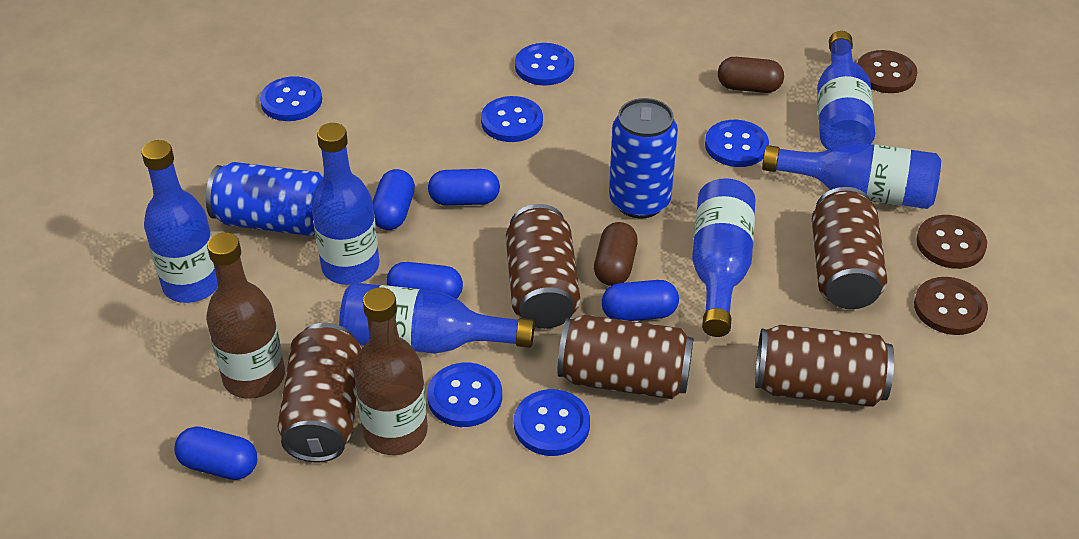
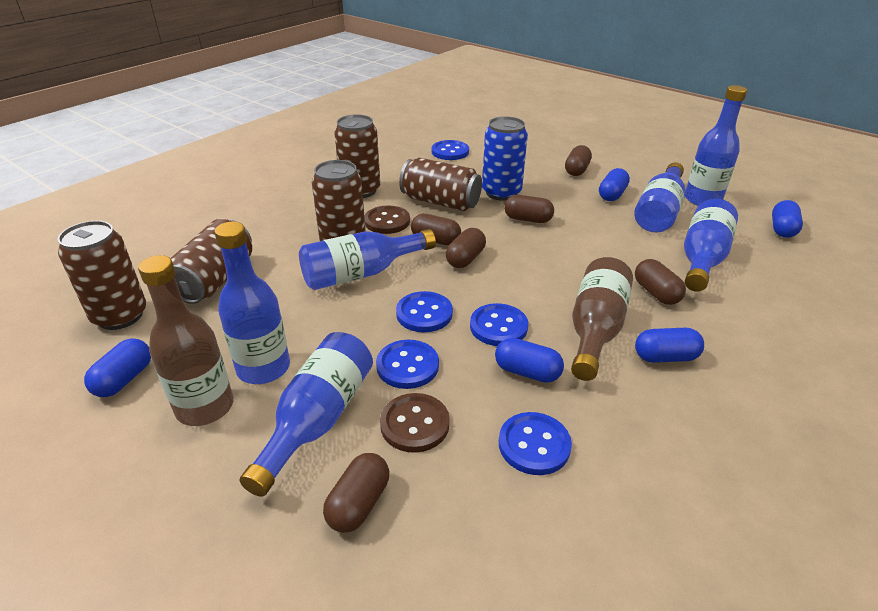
blue button: [260,76,322,121] [427,363,502,427] [481,96,543,142] [514,389,590,456] [515,43,574,86] [705,120,769,167] = 6 -> [376,340,439,389] [396,291,453,332] [432,140,469,160] [470,303,528,346] [499,412,572,475] = 5
blue can: [206,162,323,236] [609,98,678,218] = 2 -> [482,116,528,201] = 1
brown button: [857,50,917,93] [914,277,988,335] [916,215,987,269] = 3 -> [365,206,410,234] [380,393,450,453] = 2
brown capsule: [594,222,638,286] [718,57,784,93] = 2 -> [323,453,389,533] [411,214,461,246] [446,228,486,268] [504,195,554,223] [565,145,592,176] [635,259,686,305] = 6

